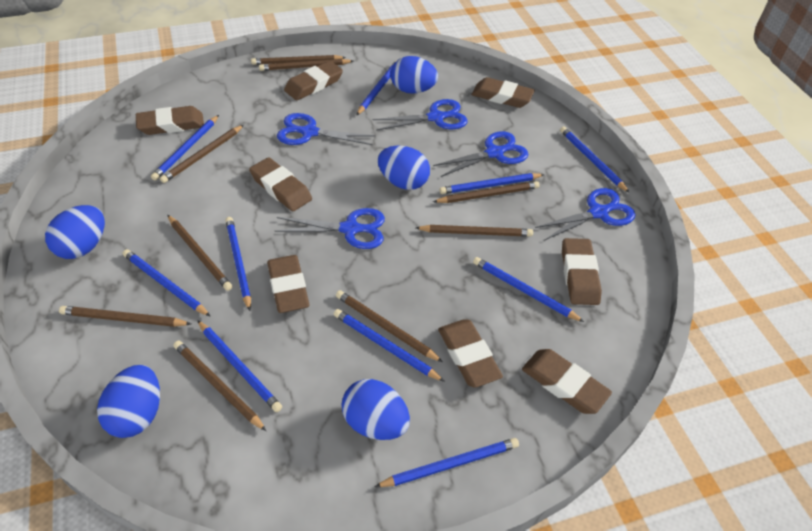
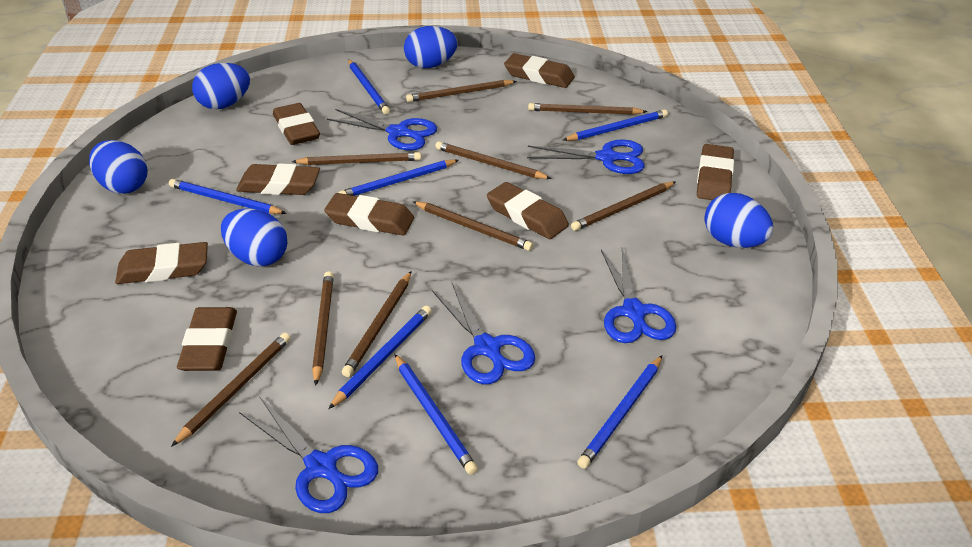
blue pencil: [123,249,211,317] [151,115,219,181] [197,320,282,412] [225,217,251,311] [334,309,445,382] [357,60,397,115] [375,438,519,487] [440,173,545,194] [473,257,584,322] [560,126,629,193] = 10 -> [169,179,287,214] [328,305,432,409] [338,160,459,196] [348,59,390,114] [394,354,478,475] [563,109,668,141] [577,355,662,469] = 7

